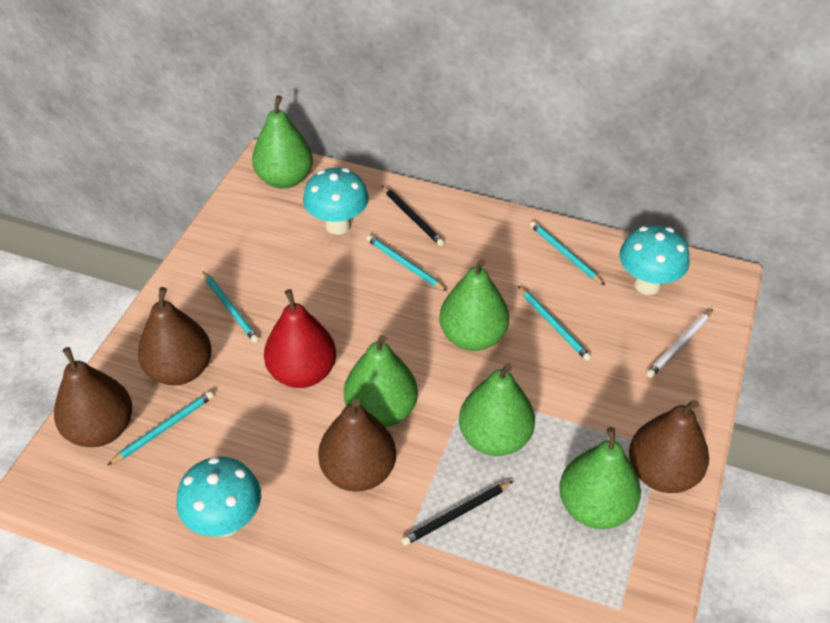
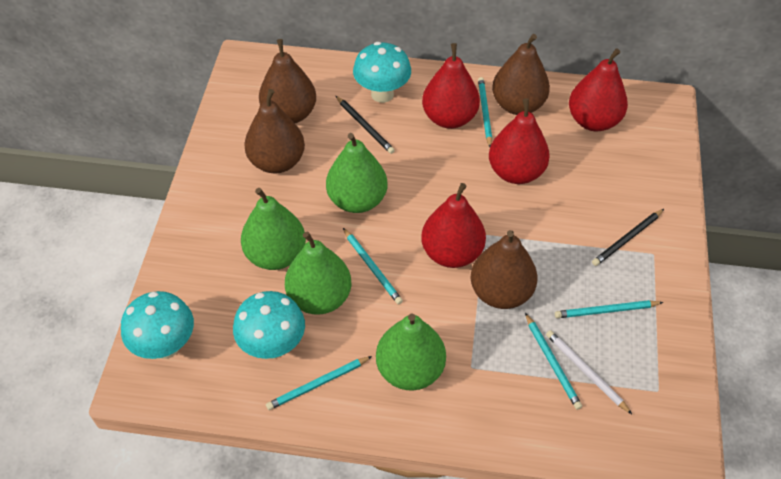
green pear: [252,95,313,189] [344,335,418,427] [439,259,509,351] [459,363,535,456] [559,427,641,529] = 5 -> [241,188,306,270] [285,232,351,315] [326,133,387,213] [376,313,446,391] = 4
red pear: [264,289,336,388] = 1 -> [421,183,486,268] [422,43,480,129] [489,98,550,184] [569,48,628,131] = 4

